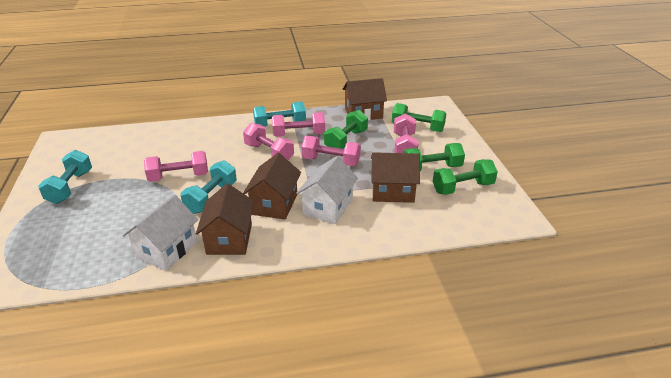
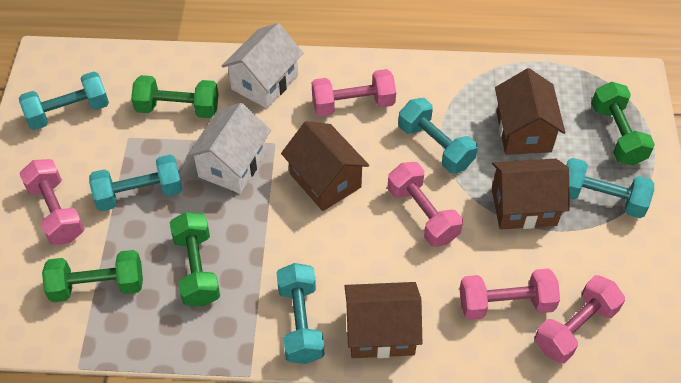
turquoise dumbbell: [38,150,92,204] [181,160,237,214] [253,101,306,127] = 3 -> [19,72,109,130] [89,154,183,211] [276,263,324,364] [398,98,478,173] [566,158,654,218] = 5

